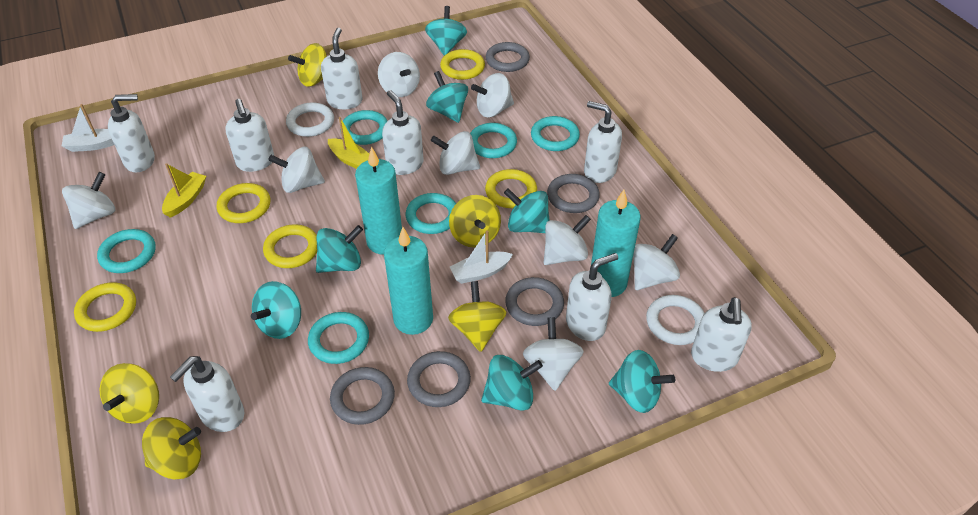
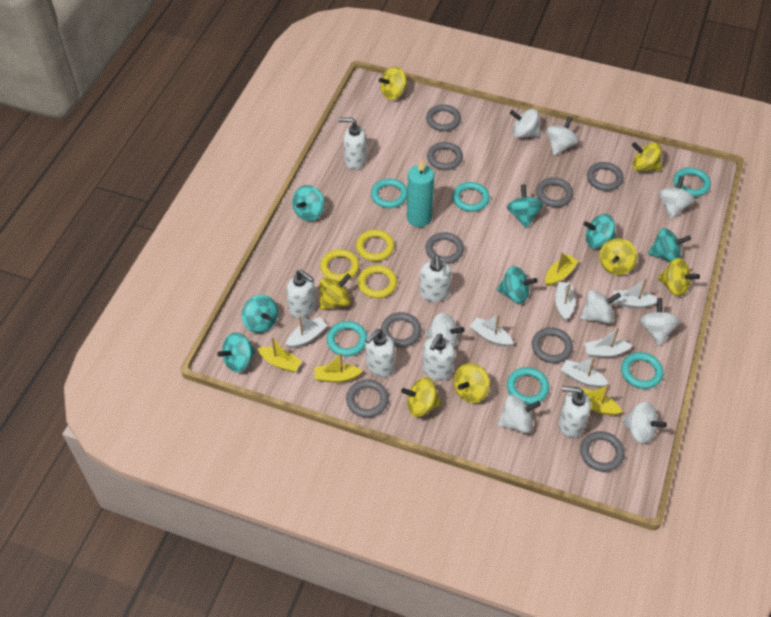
grey ring: [330,367,395,425] [407,351,471,407] [486,42,530,72] [505,277,564,326] [547,174,600,213] = 5 -> [346,380,389,418] [381,312,421,347] [426,104,461,131] [426,232,464,264] [427,142,463,170] [532,327,573,363] [536,178,573,207] [580,431,625,472] [587,162,624,191] = 9
turquoise candle: [355,147,402,254] [384,227,433,335] [591,190,641,297] = 3 -> [407,159,434,227] = 1
white boat: [62,104,114,152] [450,230,513,284] = 2 -> [286,315,328,348] [470,315,514,347] [555,282,575,321] [561,357,608,387] [584,328,632,357] [613,279,657,308] = 6
white ring: [286,102,334,137] [646,295,704,345] = 2 -> none = 0
white soap dispenser: [108,94,155,172] [170,356,244,432] [225,99,274,172] [321,28,363,109] [382,90,424,175] [566,253,618,341] [584,101,622,183] [691,297,752,372] = 8 -> [286,270,316,319] [338,118,367,170] [365,329,395,377] [419,255,451,302] [422,334,455,381] [559,386,591,438] = 6
yellow boat: [162,163,206,217] [328,117,369,169] = 2 -> [258,337,302,373] [315,353,362,382] [545,252,579,286] [581,385,623,415] = 4
yellow ring: [74,282,136,332] [217,183,270,223] [263,224,317,268] [440,49,485,80] [485,169,537,208] = 5 -> [320,249,359,282] [356,230,394,261] [358,265,397,298] = 3
yellow spinning top: [99,363,159,424] [142,417,201,479] [288,43,327,87] [448,281,507,352] [449,195,501,248] = 5 -> [319,274,351,310] [379,66,407,100] [401,377,442,417] [454,363,490,403] [599,238,637,275] [632,142,662,171] [658,258,700,296] = 7

